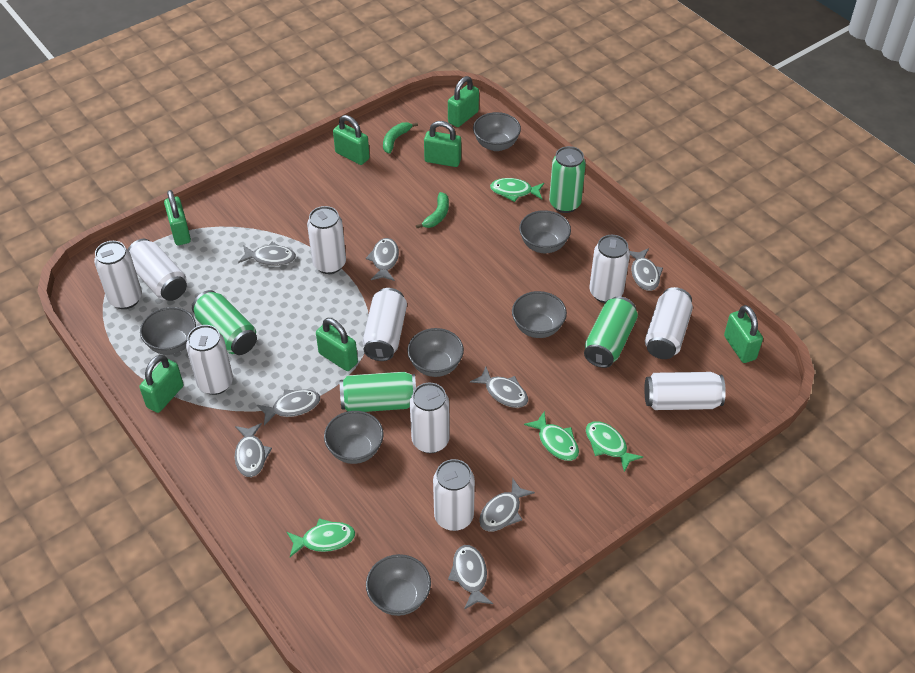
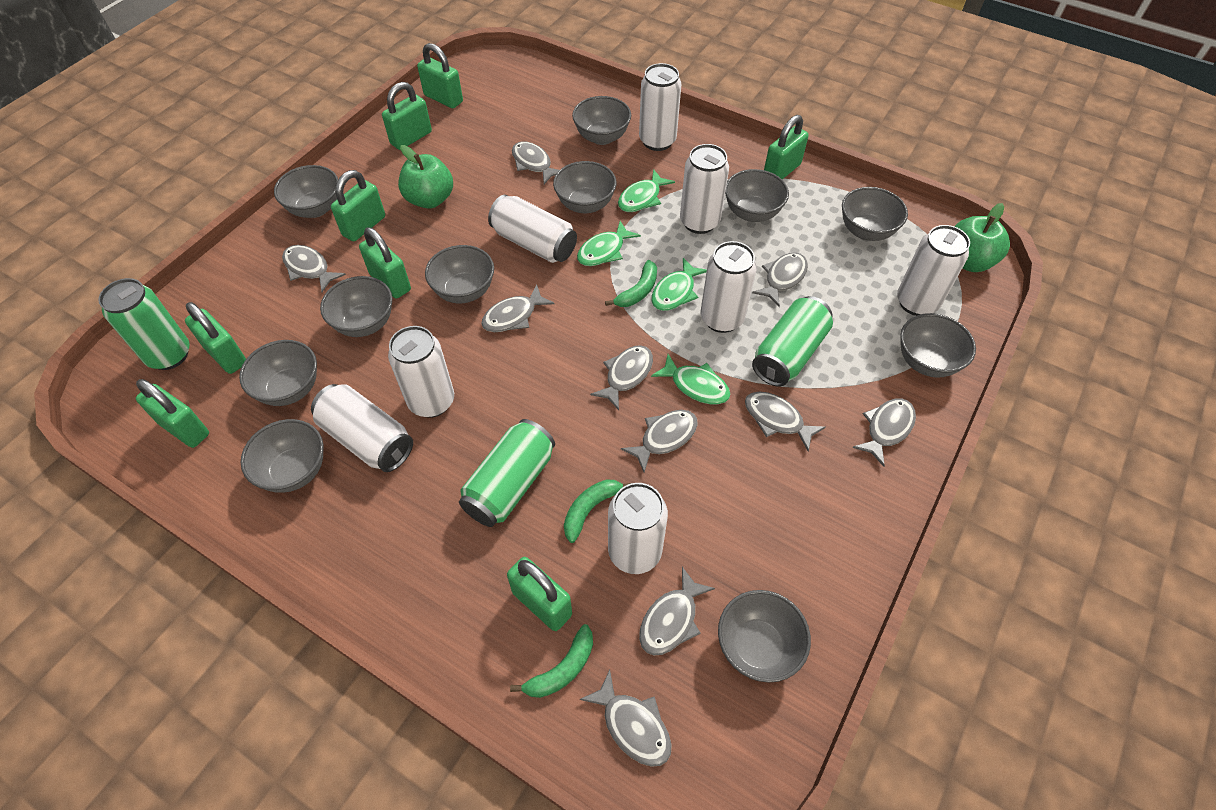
green apple: none = 0 -> [398,145,453,209] [954,203,1010,272] = 2
green banana: [383,122,418,154] [416,192,449,228] = 2 -> [510,624,593,698] [564,479,631,543] [605,260,657,307] = 3
green can: [192,290,257,355] [340,372,416,412] [549,146,586,213] [584,296,638,368] = 4 -> [98,278,189,370] [459,419,555,527] [752,296,833,387] = 3
green padlock: [139,355,184,413] [164,190,191,245] [316,318,358,371] [333,115,370,165] [424,121,461,167] [448,76,479,127] [724,305,763,363] = 7 -> [136,379,209,448] [185,302,246,374] [331,170,385,242] [359,227,411,299] [382,82,432,150] [417,43,463,108] [507,557,572,631] [764,115,809,179] = 8
grey bowl: [140,307,196,355] [324,411,384,464] [366,554,431,616] [407,328,464,377] [473,112,521,151] [512,291,567,338] [519,210,571,253] = 7 -> [239,340,317,406] [241,419,323,493] [274,165,338,218] [320,276,392,337] [425,245,494,303] [553,161,617,214] [572,96,631,145] [718,590,811,683] [725,169,789,222] [842,187,908,241] [900,313,976,378] = 11
grey fish: [235,423,272,477] [238,242,296,266] [257,389,320,425] [366,238,399,281] [448,545,493,610] [470,366,528,408] [479,478,535,532] [630,248,663,291] = 8 -> [282,245,346,292] [481,285,555,332] [512,142,559,184] [579,670,672,767] [590,345,653,410] [621,410,698,472] [639,567,715,656] [745,392,826,451] [752,252,808,307] [852,398,916,467] = 10
white can: [94,241,142,309] [128,239,187,301] [186,325,233,395] [307,206,346,274] [363,288,407,361] [410,383,450,453] [433,459,475,531] [590,235,630,303] [644,372,726,410] [645,287,693,359] = 10 -> [311,384,413,472] [388,326,454,418] [488,195,577,263] [608,483,668,574] [639,63,682,151] [680,144,729,234] [700,241,757,333] [897,225,970,316] = 8

